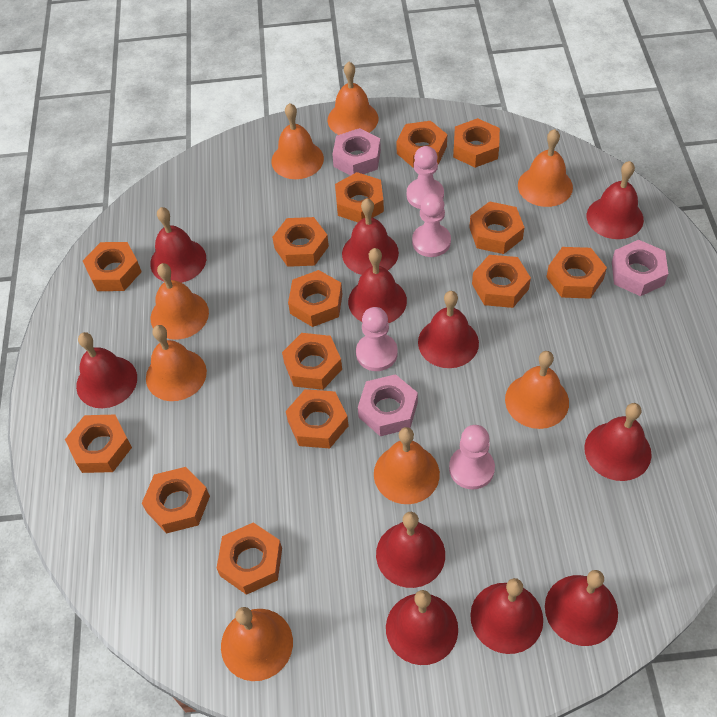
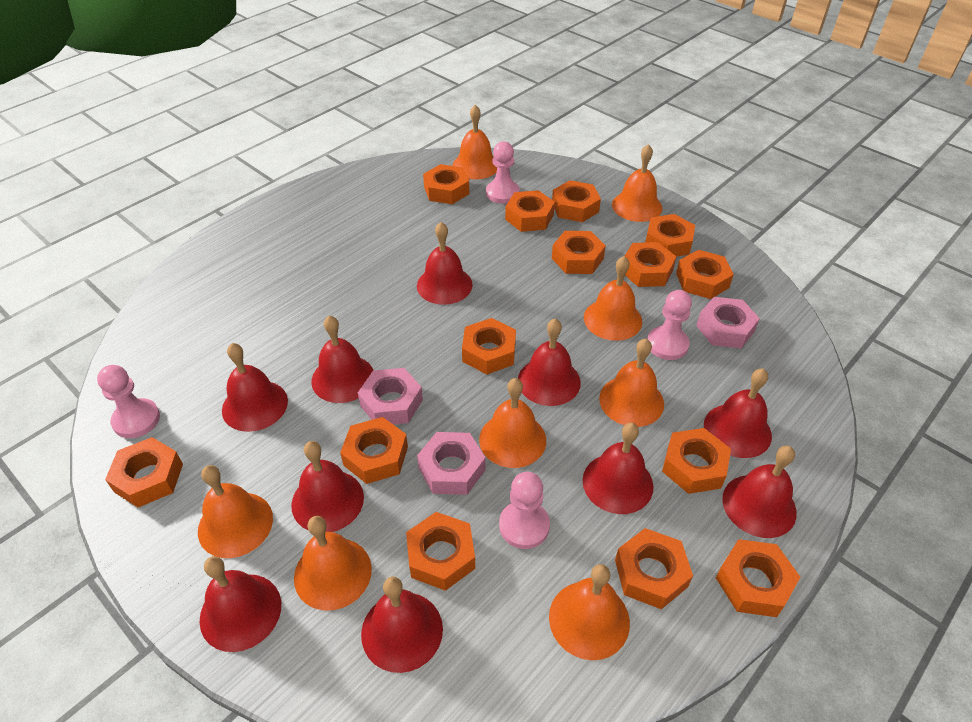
red bell: [76,332,137,408] [150,207,206,283] [342,199,399,275] [348,248,407,323] [376,512,445,588] [386,590,458,665] [418,291,479,368] [470,578,543,654] [545,570,618,646] [584,403,652,481] [587,161,644,239] = 11 -> [199,556,281,652] [222,343,288,432] [291,441,364,532] [312,316,374,403] [361,576,443,673] [417,222,473,305] [518,318,581,406] [582,423,654,514] [704,368,772,458] [722,446,797,538] = 10

